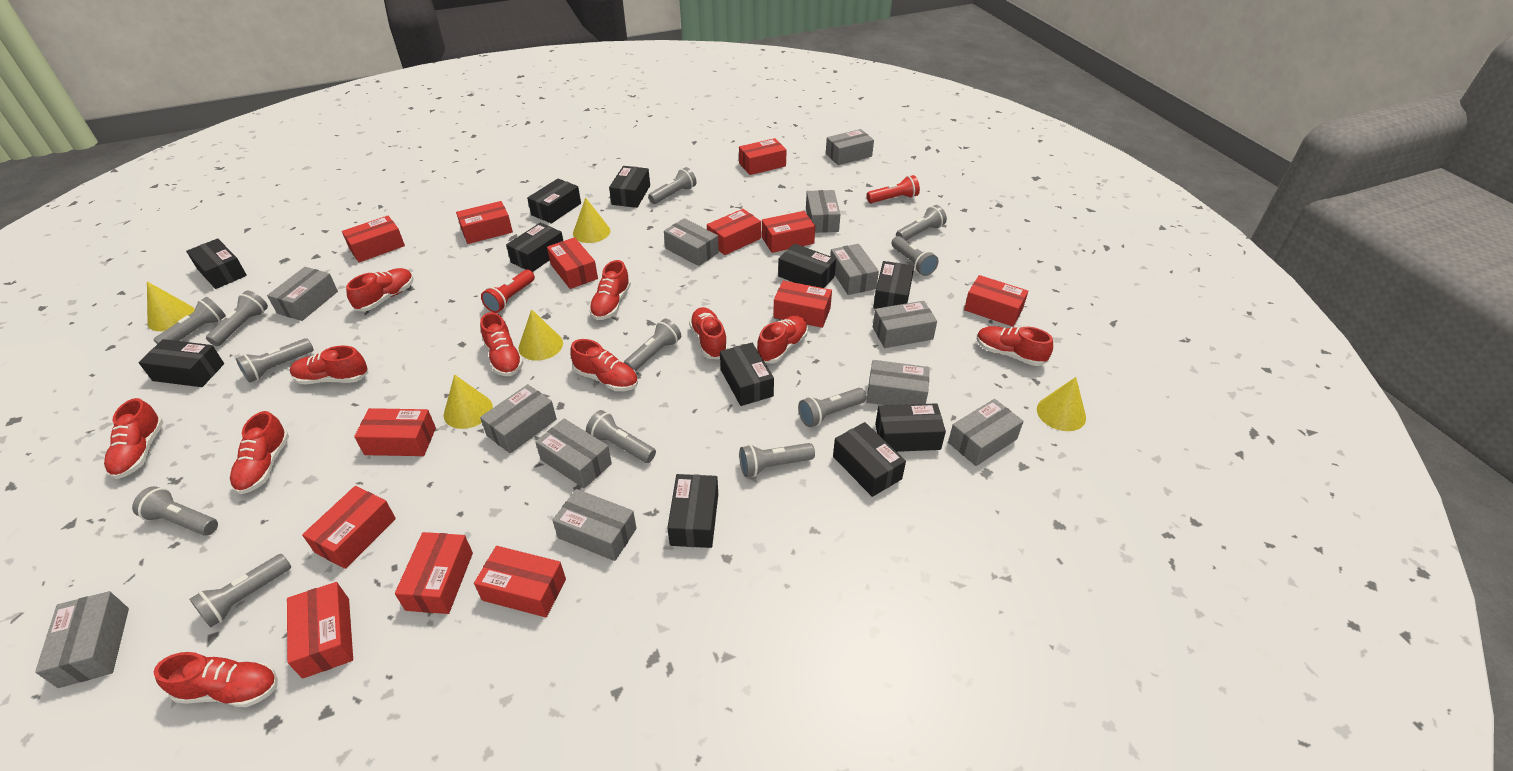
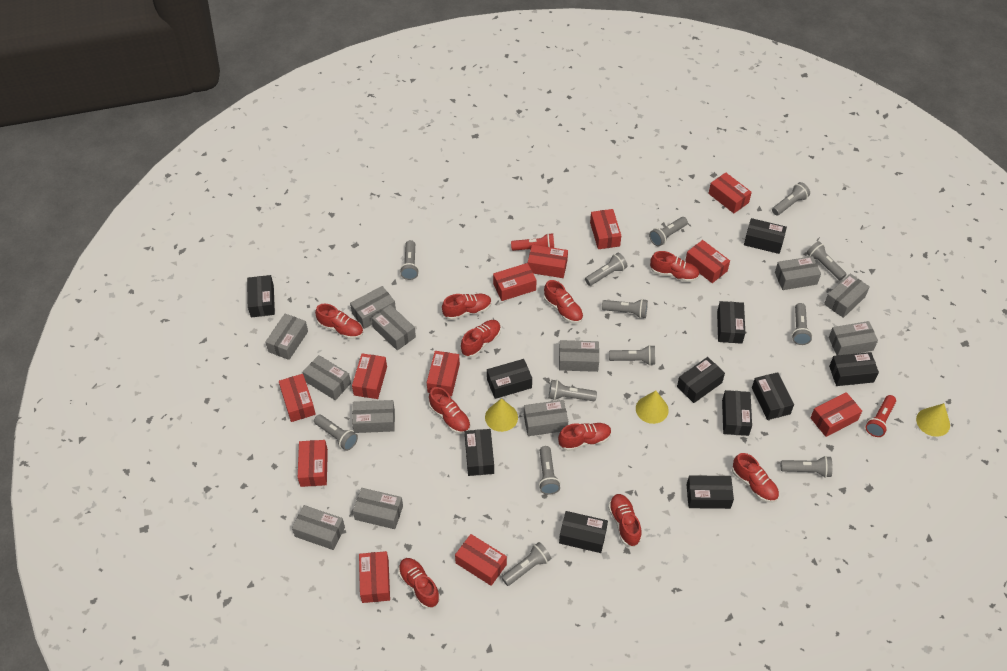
grey flashlight: [132,486,218,536] [153,297,226,344] [190,554,291,628] [206,290,268,346] [236,338,314,383] [586,410,656,463] [624,319,681,371] [648,167,697,204] [739,443,815,477] [798,388,867,427] [892,236,939,276] [896,205,947,240] = 12 -> [314,414,358,451] [400,240,419,280] [501,542,551,586] [539,446,561,495] [549,380,597,401] [585,253,628,286] [602,299,648,318] [609,345,655,365] [649,217,688,246] [772,182,810,215] [781,456,832,478] [792,303,812,345] [807,241,847,280] = 13
red box: [287,582,353,679] [302,486,396,569] [342,216,405,262] [354,408,436,456] [395,532,473,614] [456,201,513,244] [474,546,566,617] [547,237,598,289] [707,209,761,255] [739,138,787,175] [762,211,815,253] [773,281,832,328] [964,275,1028,327] = 13 -> [279,374,316,422] [298,440,328,487] [352,353,387,399] [359,551,390,603] [427,351,460,396] [455,534,507,586] [493,263,537,301] [528,245,568,278] [590,209,621,249] [685,240,730,283] [708,173,752,213] [810,392,862,437] = 12
red shoe: [104,398,163,479] [154,652,278,707] [230,411,289,494] [290,346,368,384] [346,268,414,312] [480,312,523,376] [570,339,638,391] [589,260,631,320] [689,307,728,359] [757,315,808,364] [977,326,1053,366] = 11 -> [315,303,363,339] [398,558,440,609] [429,387,471,434] [442,294,492,320] [461,320,501,358] [544,280,583,324] [558,423,612,451] [608,494,642,547] [650,251,700,282] [732,453,779,503] = 10
yellow cone: [147,282,195,331] [444,375,493,429] [519,309,563,361] [573,197,610,243] [1037,377,1086,431] = 5 -> [485,398,518,432] [636,391,669,424] [916,403,950,437] = 3

